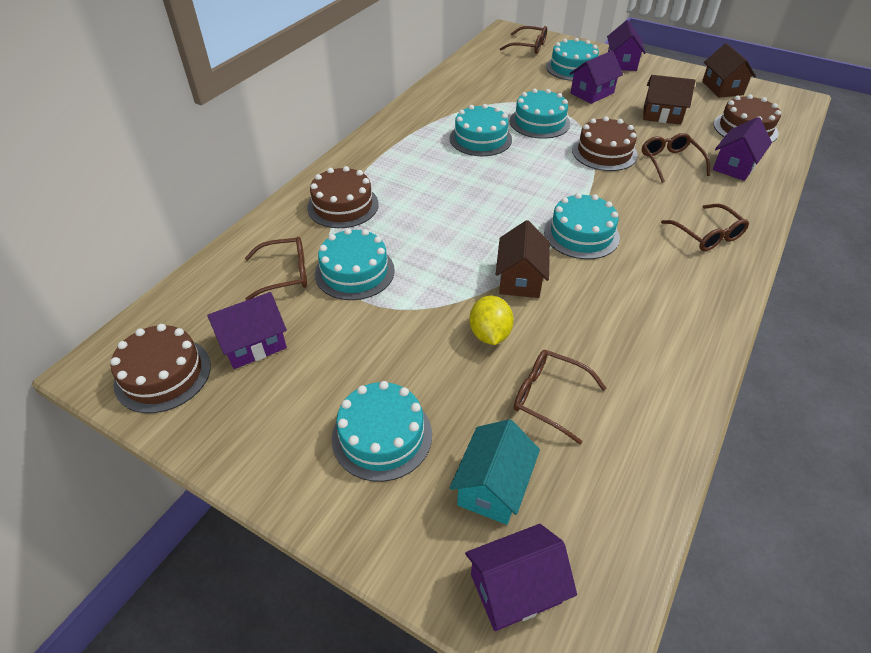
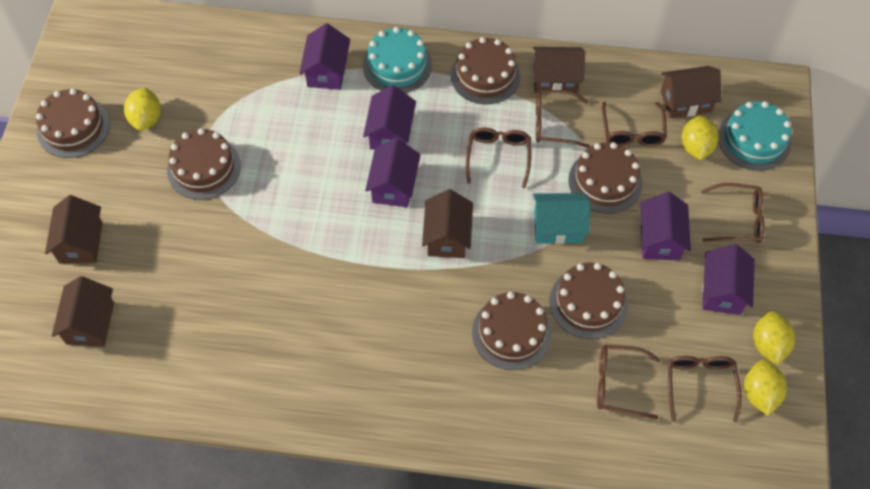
brown cake: [110,324,211,413] [307,166,379,228] [572,116,638,171] [714,94,781,142] = 4 -> [36,88,110,158] [167,128,241,200] [451,37,521,104] [472,292,552,370] [549,262,628,339] [568,142,643,214] = 6
brown glasses: [245,237,307,300] [500,26,547,54] [514,350,606,444] [642,133,710,183] [661,204,749,251] = 5 -> [466,127,531,188] [536,90,590,148] [597,345,660,419] [602,101,667,147] [668,356,742,423] [701,183,765,243] = 6
brown house: [496,220,550,298] [643,75,696,125] [702,43,756,98] = 3 -> [45,195,103,264] [52,276,114,347] [422,189,473,258] [533,47,585,94] [661,66,722,119] = 5
turquoise cake: [315,228,395,300] [332,381,432,482] [450,104,512,156] [510,89,570,139] [544,193,620,259] [546,38,599,81] = 6 -> [363,27,432,93] [718,101,792,171] = 2
yellow lemon: [469,295,514,345] = 1 -> [124,87,161,131] [681,115,719,160] [744,360,787,416] [753,311,795,365] = 4

